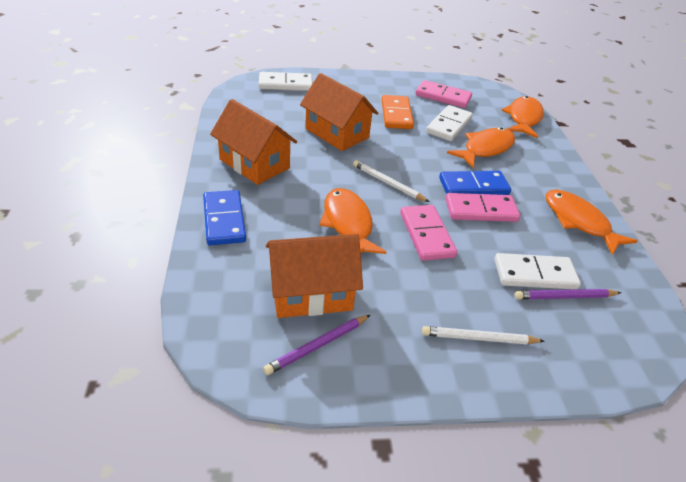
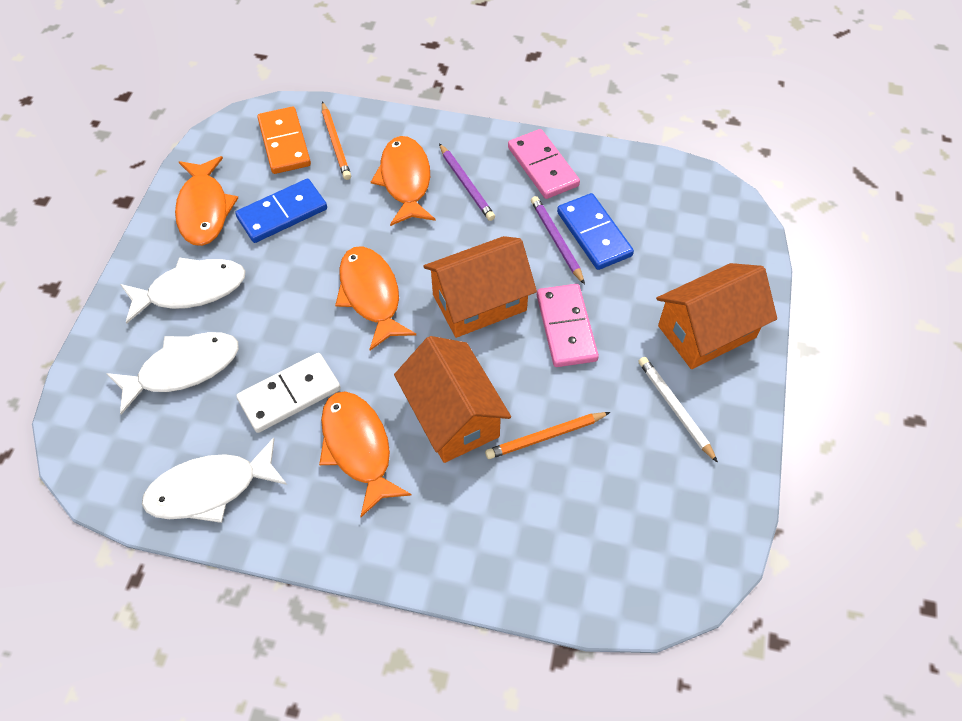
orange pencil: none = 0 -> [322,102,351,180] [485,412,610,459] = 2
pink domino: [400,205,457,261] [415,80,472,108] [445,193,520,222] = 3 -> [508,129,580,199] [537,284,599,367] = 2
white domino: [259,72,313,91] [426,105,473,141] [494,253,581,290] = 3 -> [236,353,341,433] = 1
white fish: none = 0 -> [106,332,239,415] [120,257,246,323] [142,438,287,523] = 3
white pencil: [353,160,429,202] [422,326,544,344] = 2 -> [638,357,718,463] = 1

